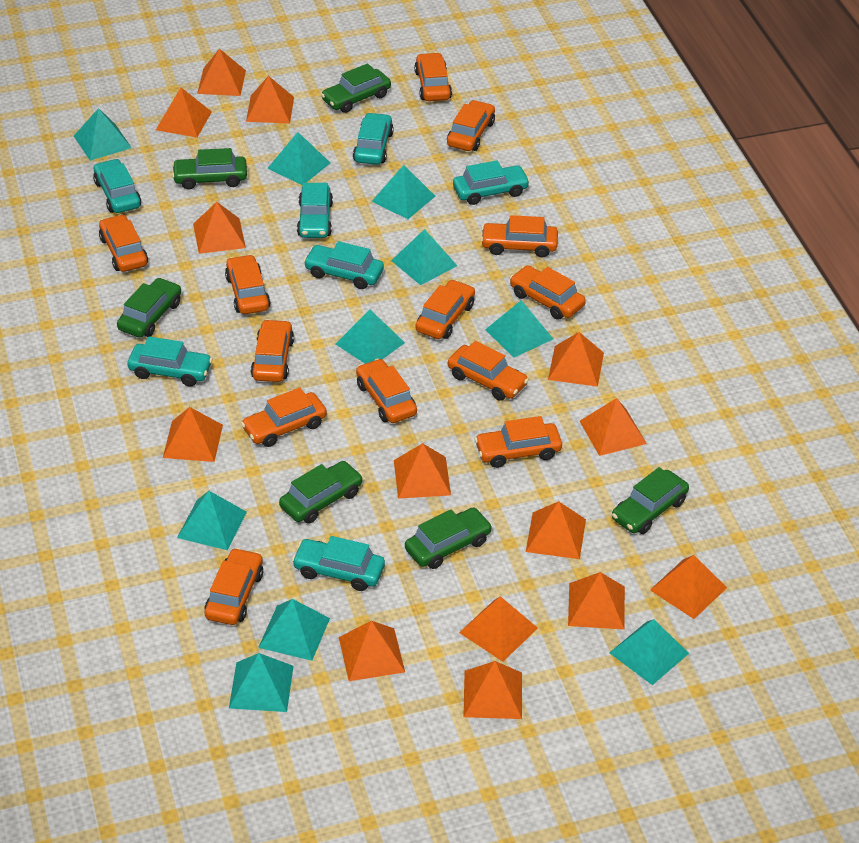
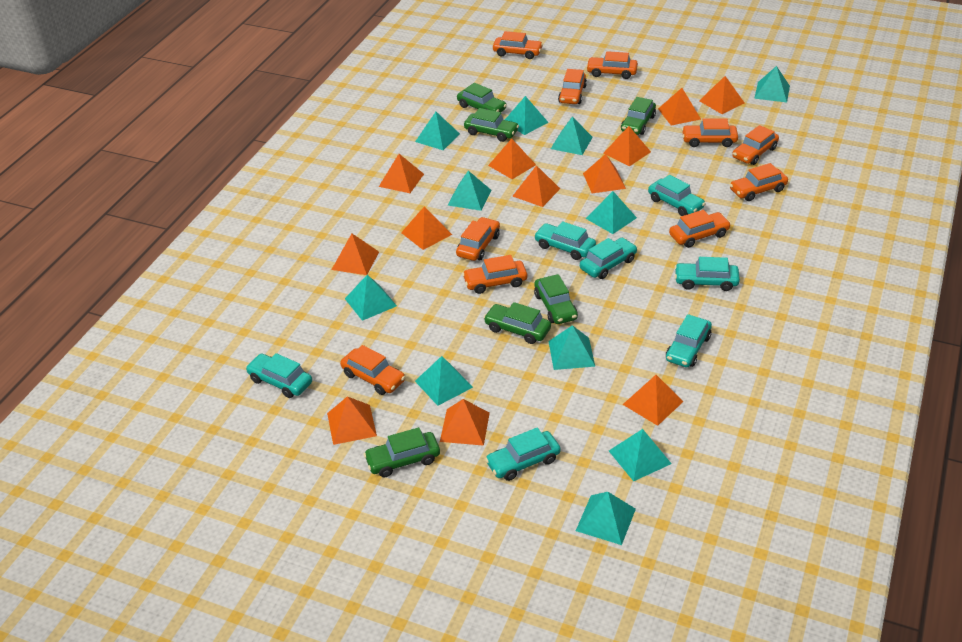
orange car: [99,214,148,272] [204,548,263,625] [225,254,271,314] [241,387,327,447] [251,319,294,382] [356,359,417,423] [414,53,452,101] [415,279,475,339] [447,100,495,151] [448,341,529,401] [474,416,562,468] [481,215,558,258] [510,265,586,320] = 13 -> [340,345,405,395] [456,217,500,261] [462,255,527,294] [493,31,543,59] [558,69,587,104] [586,51,638,79] [669,210,731,248] [682,118,738,147] [730,163,788,201] [732,125,779,165] = 10
orange pyramid: [156,88,212,138] [163,407,223,462] [193,202,246,254] [197,49,246,96] [246,76,294,124] [339,621,405,681] [394,443,451,499] [459,596,538,662] [463,661,522,719] [526,501,586,559] [548,332,604,387] [568,572,625,630] [580,398,647,456] [650,555,727,619] = 14 -> [327,396,377,445] [332,233,379,275] [379,154,424,193] [401,206,452,250] [440,399,490,446] [488,139,536,179] [513,165,560,207] [583,154,626,193] [604,126,651,166] [623,375,684,426] [658,88,701,126] [699,76,744,114] = 12
turquoise pyramid: [74,108,132,161] [177,491,247,550] [229,653,293,712] [258,599,330,661] [267,132,330,186] [336,309,405,364] [371,165,435,219] [391,229,457,285] [485,300,553,358] [609,619,689,685] = 10 -> [345,275,397,321] [415,112,460,150] [415,356,473,406] [448,171,491,211] [505,96,549,135] [549,325,595,370] [551,116,593,155] [576,492,636,545] [586,191,637,234] [609,429,672,481] [754,66,790,102] = 11

